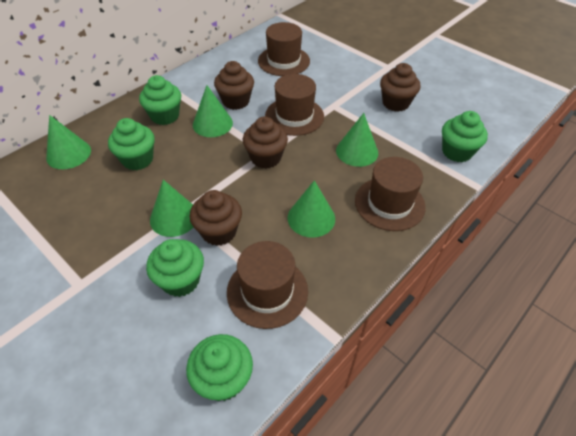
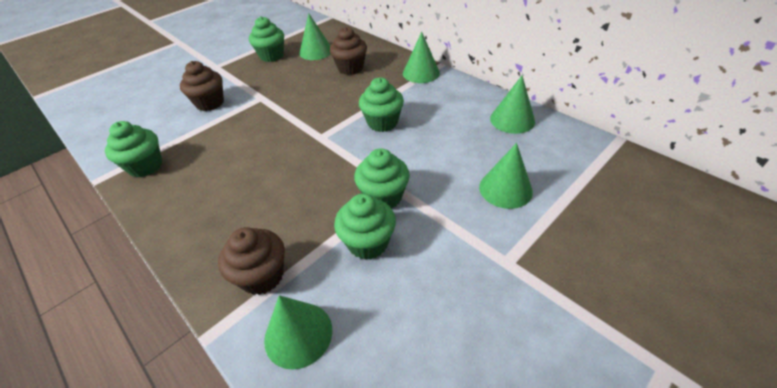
brown cupcake: [190,190,242,246] [214,61,254,110] [243,116,288,169] [380,63,421,112] = 4 -> [180,61,224,111] [218,227,285,295] [330,27,367,75] = 3
brown hat: [227,241,308,329] [258,22,310,76] [265,74,324,136] [355,157,426,231] = 4 -> none = 0

